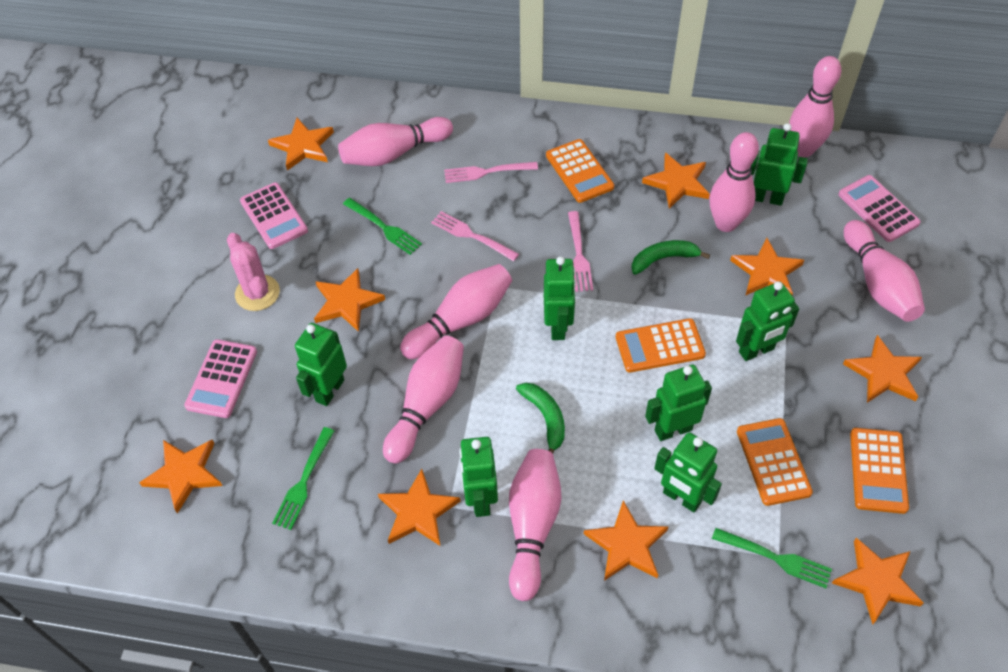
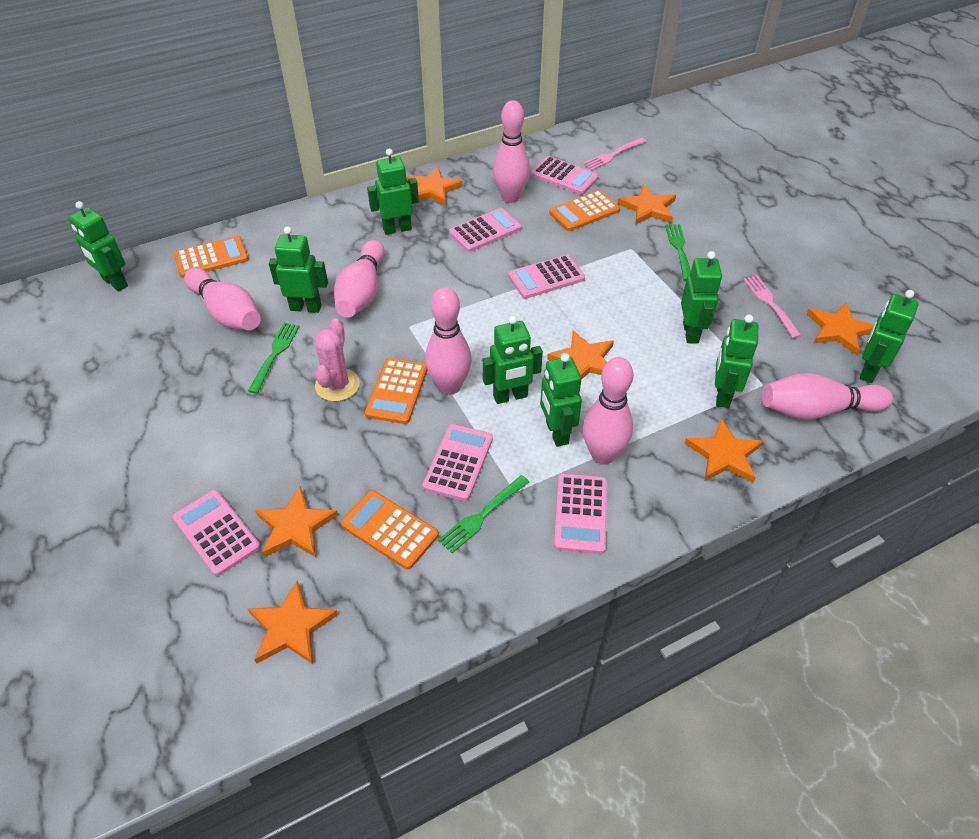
green banana: [516,383,565,453] [631,240,710,275] = 2 -> none = 0
green robot: [295,323,347,406] [459,437,498,517] [544,256,576,340] [645,365,712,441] [654,432,722,512] [736,281,799,361] [751,123,808,206] = 7 -> [69,201,128,291] [269,226,328,313] [367,149,419,235] [482,316,543,404] [540,353,582,447] [681,251,722,343] [715,315,758,408] [860,290,919,383] = 8
orange star: [139,440,223,514] [268,118,334,170] [314,268,385,332] [378,469,461,546] [584,501,669,581] [642,153,710,209] [730,238,804,296] [832,538,924,625] [843,335,922,403] = 9 -> [248,580,338,664] [255,486,338,557] [406,167,463,206] [547,330,614,379] [618,184,676,225] [684,419,763,483] [807,302,874,355] = 7
pink bowling pin: [338,117,453,166] [383,336,464,464] [400,264,512,359] [509,449,561,601] [710,132,759,232] [789,56,841,157] [844,220,925,322] = 7 -> [184,268,261,330] [334,240,385,318] [425,287,472,395] [493,100,530,203] [583,357,633,465] [762,373,893,420] = 6
pink calculator: [184,339,257,418] [240,182,308,249] [838,175,921,242] = 3 -> [173,490,260,576] [423,424,493,501] [449,208,521,252] [508,254,585,299] [531,156,599,195] [554,473,607,554] = 6
pink fork: [431,211,519,261] [444,162,538,183] [568,211,593,292] = 3 -> [583,138,646,170] [743,275,802,338] = 2

